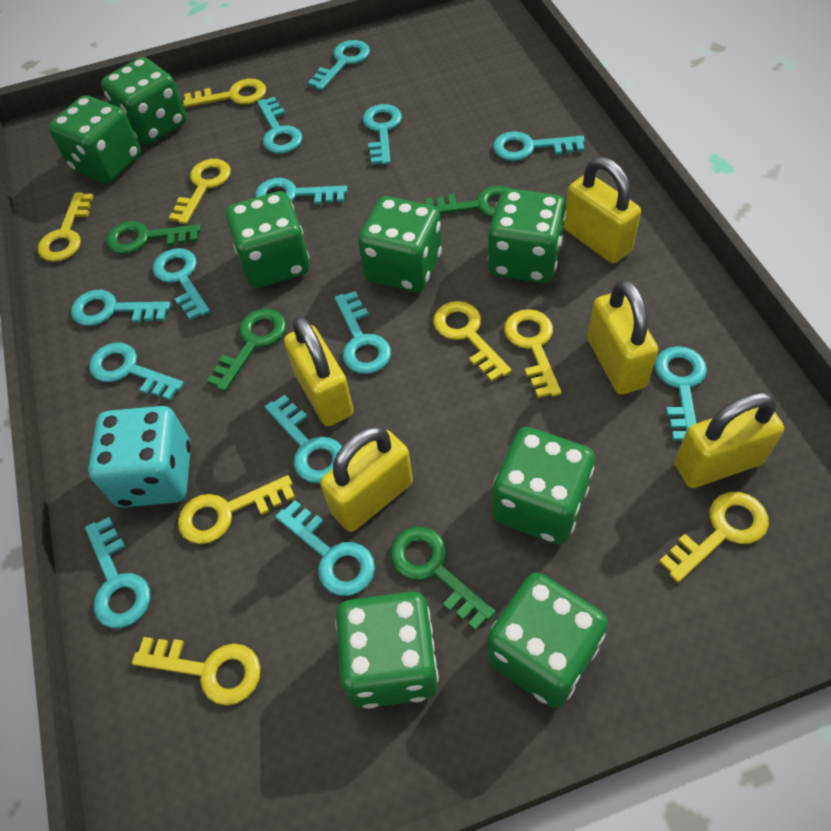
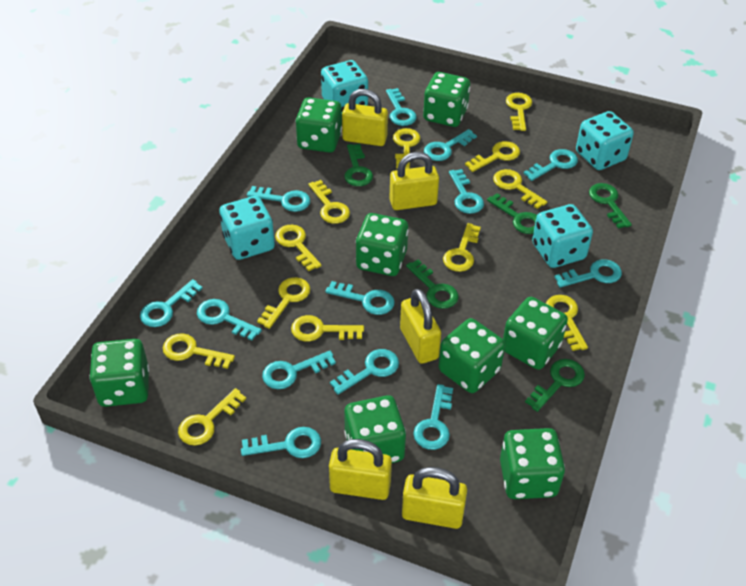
green key: [106,221,201,254] [207,309,286,392] [390,527,496,631] [425,185,511,217] = 4 -> [344,144,373,186] [406,259,459,309] [487,193,537,234] [525,359,585,412] [589,183,632,229] = 5
turquoise dice: [88,406,191,507] = 1 -> [219,196,275,260] [321,60,368,112] [532,204,593,268] [576,111,634,170] = 4
yellow key: [38,192,94,262] [132,637,261,706] [169,159,231,224] [178,475,295,544] [183,79,266,108] [433,301,512,382] [504,309,562,398] [659,492,769,583] = 8 -> [163,333,235,369] [178,388,246,446] [257,277,310,329] [275,225,322,271] [291,315,364,341] [308,180,350,224] [393,128,420,169] [443,223,481,272] [465,141,520,172] [493,169,547,209] [506,93,532,131] [546,295,588,351] = 12

